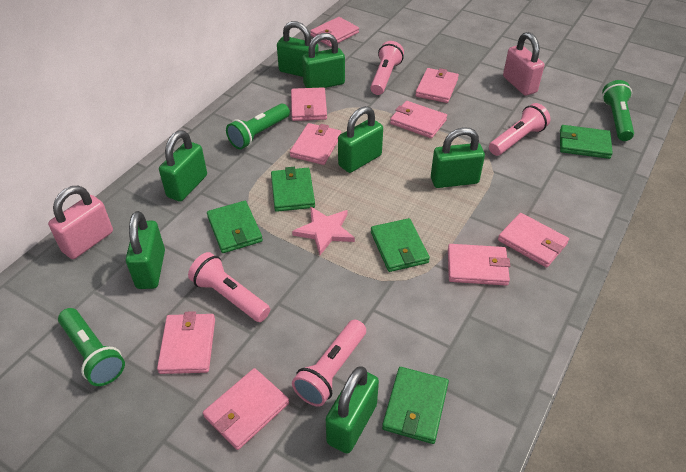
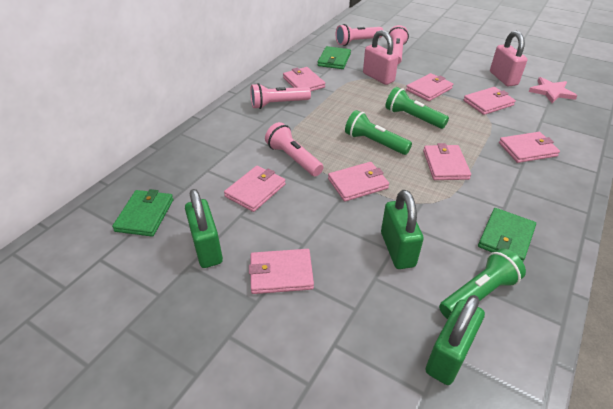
green padlock: [126,211,165,289] [159,130,207,202] [277,21,319,77] [302,33,345,88] [326,366,379,454] [338,106,383,173] [431,127,485,188] = 7 -> [185,189,223,268] [381,190,424,269] [426,295,485,385] = 3
green wallet: [207,201,263,253] [271,167,315,212] [371,218,430,272] [382,367,449,444] [560,125,613,159] = 5 -> [112,189,174,237] [318,46,351,69] [478,208,536,262] = 3
pink wallet: [157,311,215,374] [203,368,289,450] [290,123,341,165] [291,87,327,121] [310,17,359,47] [390,101,447,138] [415,68,459,103] [448,244,510,286] [498,213,569,267] = 9 -> [224,166,286,212] [249,249,314,294] [283,67,325,91] [328,162,389,202] [406,73,453,101] [423,143,471,180] [463,87,516,115] [499,132,560,163] = 8

